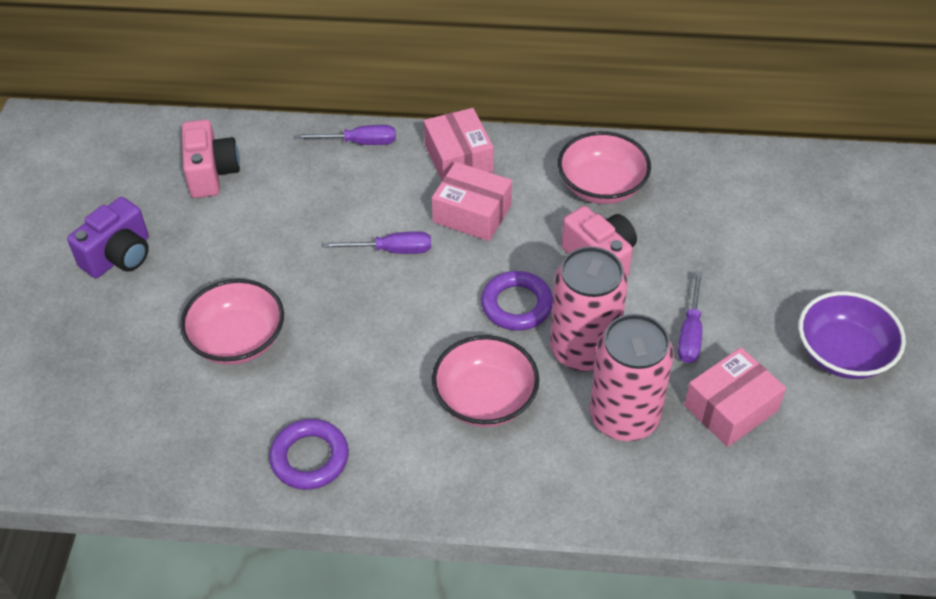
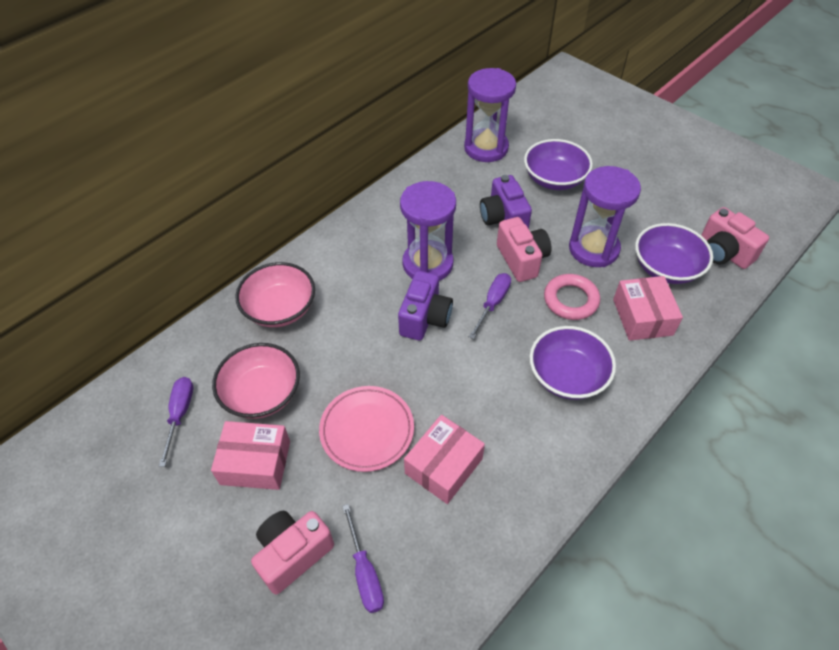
pink bowl: [180,279,284,365] [432,335,539,427] [558,131,651,204] = 3 -> [212,343,300,419] [235,262,315,327] = 2
pink camera: [182,120,240,198] [562,206,637,277] = 2 -> [251,511,334,595] [497,217,551,282] [701,207,769,269] = 3
pink can: [550,247,628,372] [589,314,674,441] = 2 -> none = 0
pink plate: none = 0 -> [319,386,414,472] = 1
pink ring: none = 0 -> [544,274,600,320] = 1
purple bowl: [799,291,906,379] = 1 -> [524,139,593,190] [529,326,616,400] [635,223,713,284] = 3
purple camera: [67,197,149,278] = 1 -> [398,271,453,340] [480,175,532,229] = 2
purple hourglass: none = 0 -> [400,181,456,281] [464,68,516,162] [569,166,641,267] = 3
purple ring: [269,419,349,490] [481,271,553,331] = 2 -> none = 0

